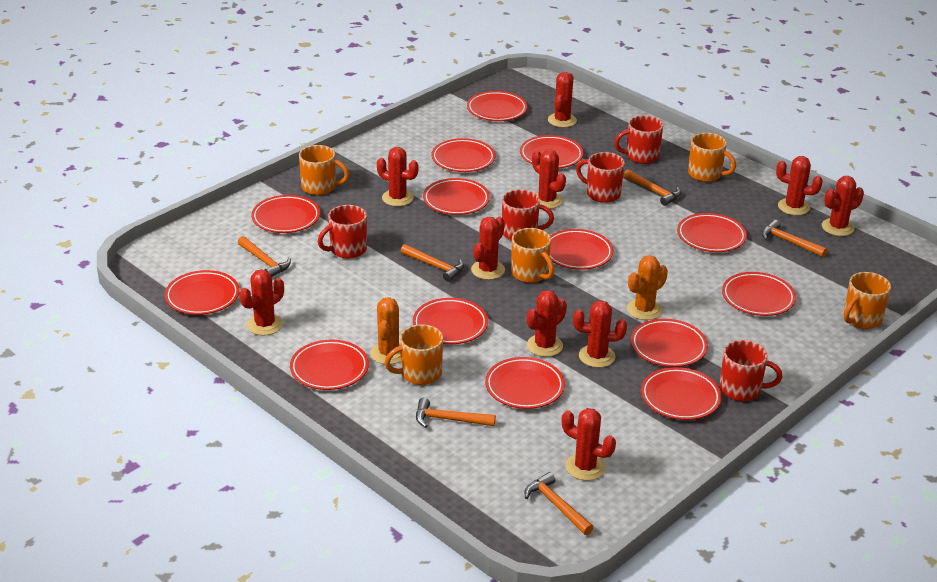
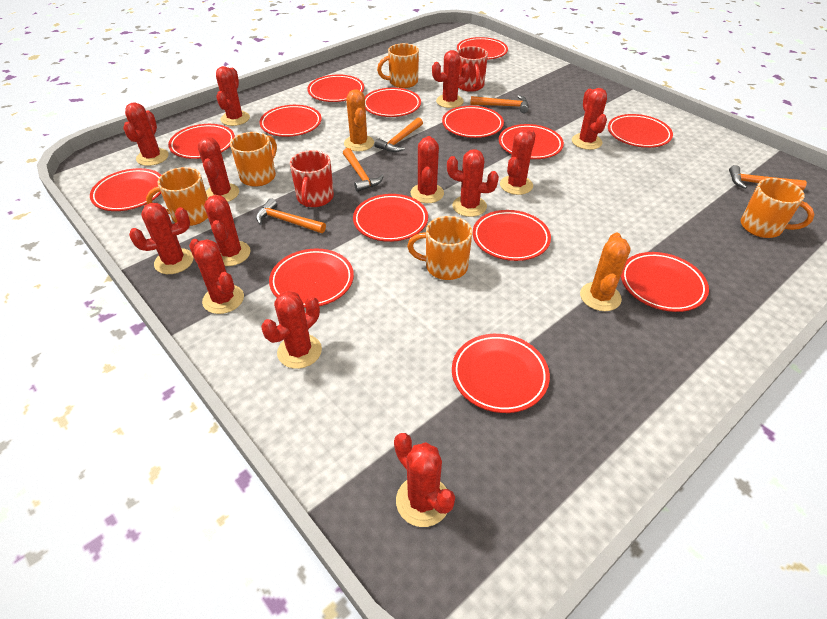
orange hammer: [238,236,291,277] [401,244,464,282] [416,398,496,428] [525,472,594,535] [624,169,681,206] [762,220,827,257] = 6 -> [256,198,326,233] [343,148,384,192] [374,117,423,152] [470,95,528,113] [729,165,807,190] = 5
red cactus: [240,269,284,336] [377,147,419,206] [471,216,505,280] [527,290,567,357] [532,149,566,209] [548,72,577,127] [562,408,616,481] [573,300,627,368] [776,156,823,215] [822,176,864,236] = 10 -> [123,102,169,166] [129,203,194,274] [189,239,244,314] [198,137,239,202] [204,195,251,266] [216,66,250,126] [261,291,322,369] [394,433,455,527] [410,136,444,203] [432,50,470,108] [447,149,499,217] [500,129,536,195] [572,88,607,150] = 13
red mug: [318,205,367,259] [502,189,554,241] [576,152,625,203] [614,115,663,164] [720,340,782,401] = 5 -> [290,150,334,207] [457,46,488,92] = 2

